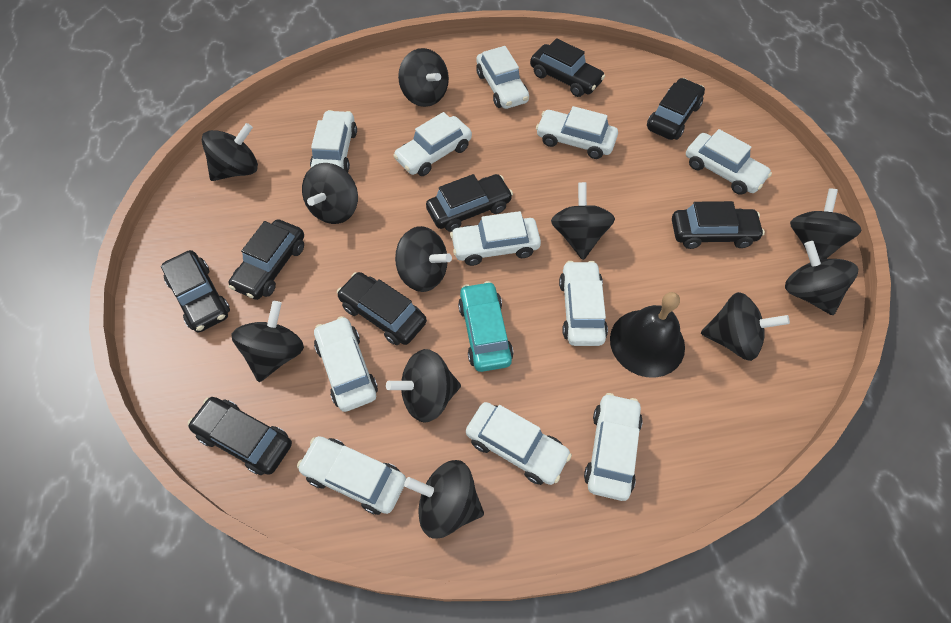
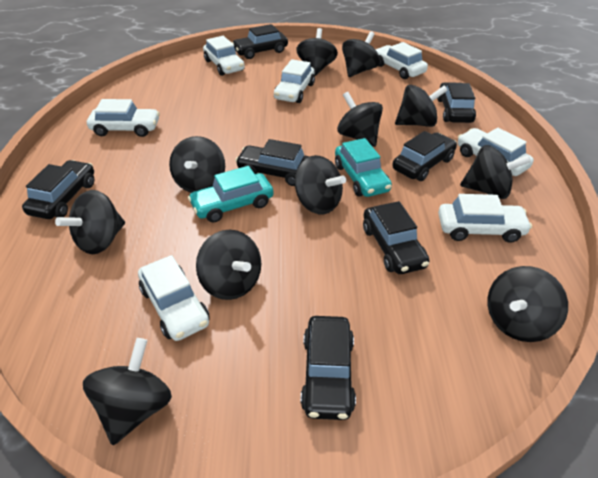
black bell: [610,292,685,378] = 1 -> none = 0
black car: [161,250,230,332] [188,397,292,475] [229,219,304,300] [337,272,427,345] [426,174,513,232] [530,38,605,97] [647,78,705,140] [672,201,765,249] = 8 -> [22,160,94,219] [232,24,288,59] [235,139,310,186] [300,316,356,420] [363,201,429,274] [392,131,457,181] [437,82,476,123] = 7
turquoise car: [458,281,513,372] = 1 -> [188,166,274,223] [335,138,392,197] = 2
white car: [297,436,406,515] [310,110,357,172] [314,316,378,412] [393,112,472,176] [450,211,541,266] [466,402,572,485] [476,46,529,109] [536,106,618,159] [559,261,608,346] [584,393,643,501] [686,129,772,195] = 11 -> [87,99,160,137] [138,255,210,341] [203,36,245,76] [274,59,315,103] [375,42,428,79] [438,194,532,243] [458,128,534,176] = 7

